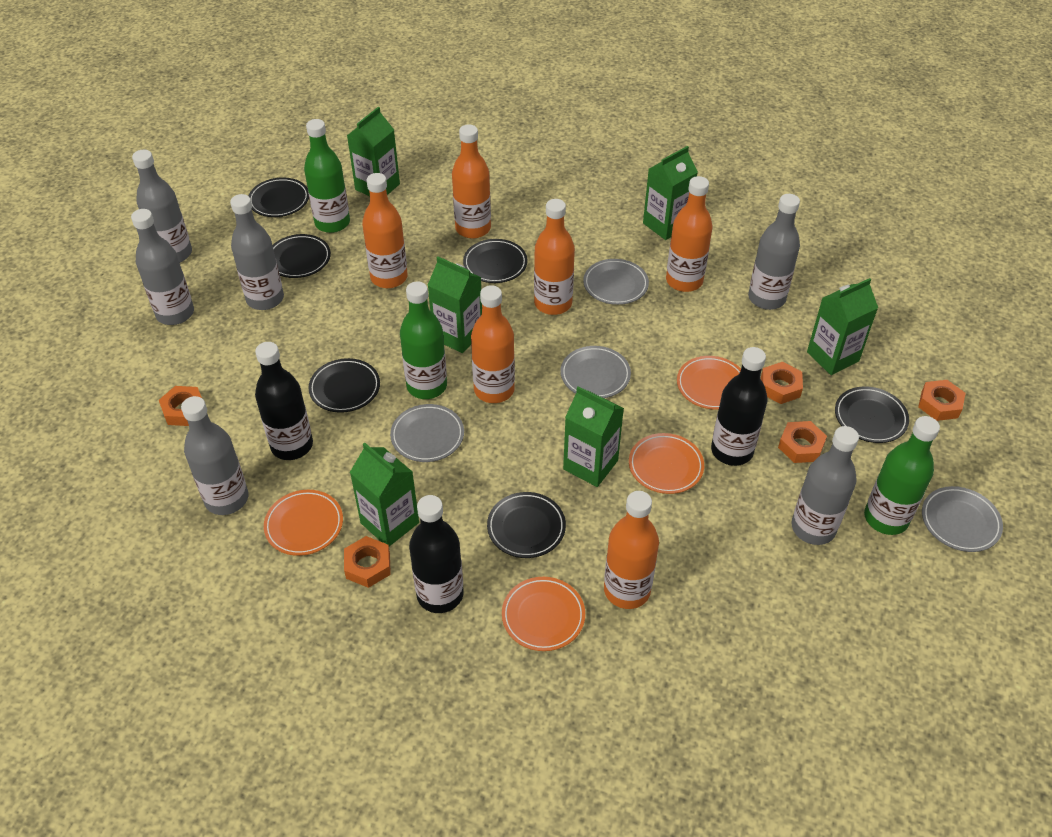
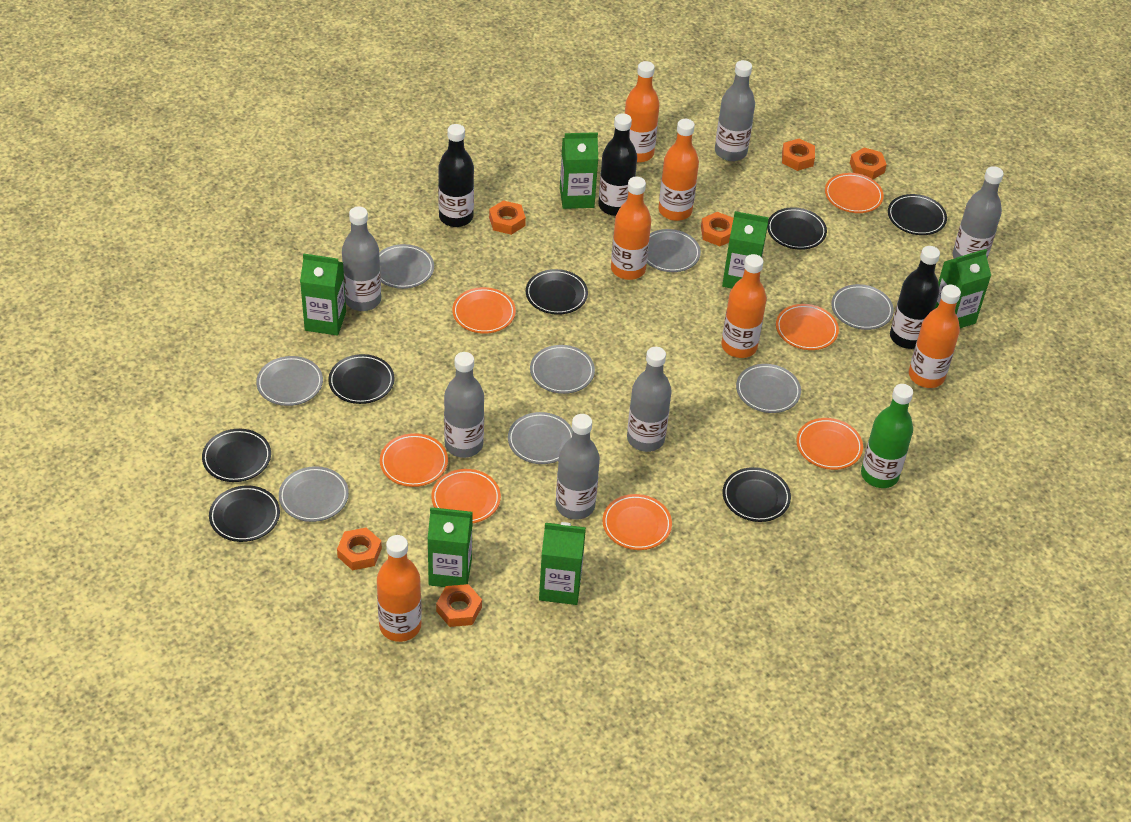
black plate: [248,177,309,217] [272,234,331,278] [308,358,380,413] [463,239,528,283] [487,492,566,558] [835,386,909,443] = 6 -> [202,429,271,482] [209,486,280,542] [328,354,395,404] [526,269,588,315] [723,467,791,522] [767,207,827,250] [888,194,947,235] = 7
green bottle: [304,119,350,233] [400,281,447,399] [864,416,940,535] = 3 -> [861,384,913,488] = 1
grey plate: [390,404,464,462] [560,346,631,398] [583,259,649,305] [922,486,1003,552] = 4 -> [256,356,323,406] [279,466,349,522] [379,244,434,289] [508,412,573,464] [530,345,595,394] [647,229,701,272] [736,364,801,413] [831,284,894,330] = 8
orange nut: [159,386,202,426] [344,536,391,588] [761,362,803,404] [778,421,827,463] [918,380,966,421] = 5 -> [337,528,382,570] [436,584,482,627] [489,200,526,235] [701,212,734,246] [782,139,815,171] [850,147,887,179] = 6
orange plate: [264,490,343,556] [502,577,585,651] [629,433,704,494] [677,356,741,410] = 4 -> [380,433,448,487] [431,469,501,524] [452,287,516,334] [603,494,672,550] [776,304,839,350] [796,418,863,470] [825,173,884,213] = 7

